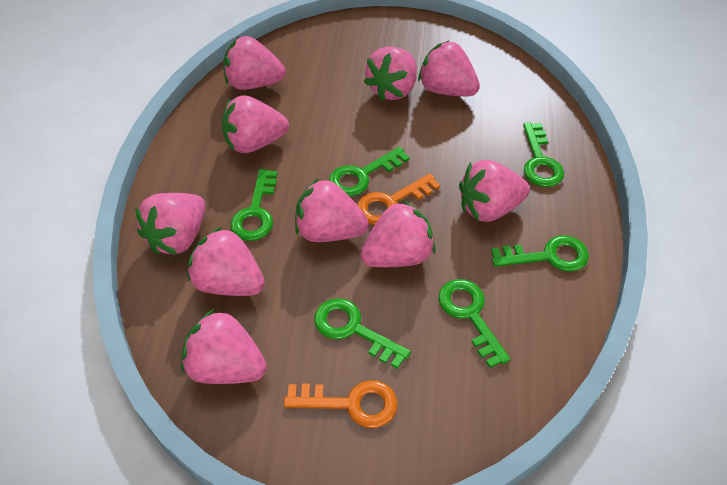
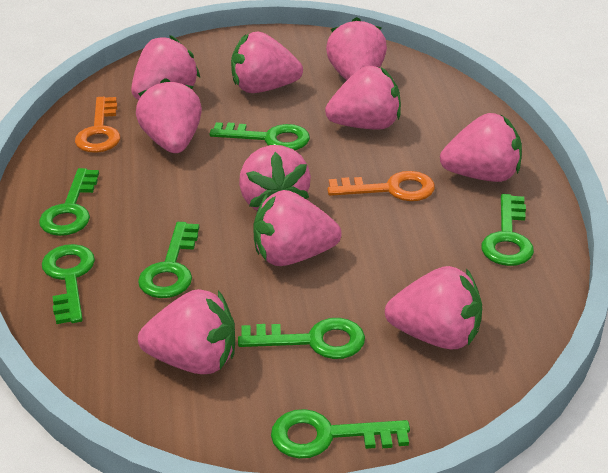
green key: [230,169,277,241] [314,298,411,369] [329,147,410,197] [438,279,510,368] [491,235,589,272] [523,123,564,187] = 6 -> [39,168,99,236] [42,244,95,324] [138,222,199,298] [210,122,310,150] [238,318,365,359] [271,409,410,459] [481,194,534,266] = 7

